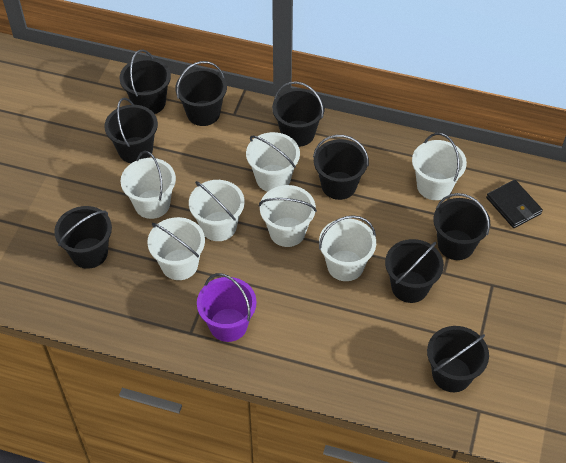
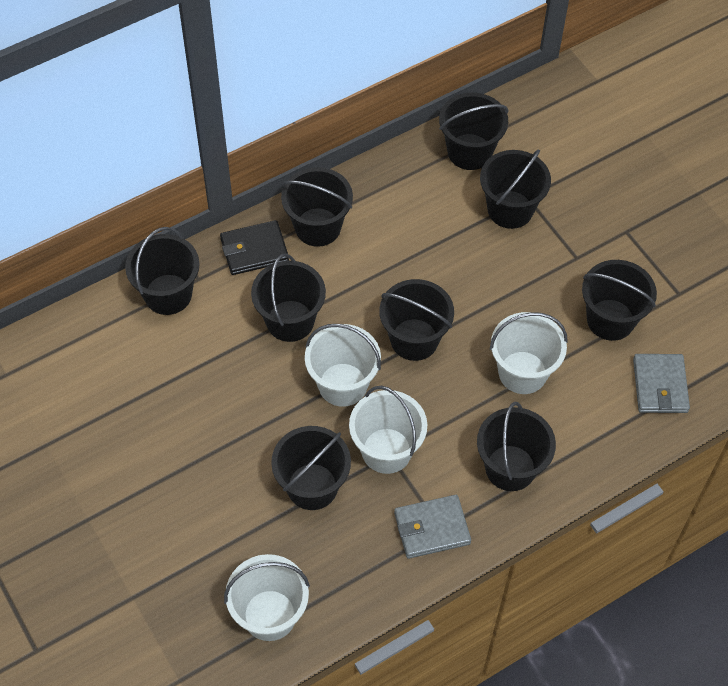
grey wallet: none = 0 -> [394,495,471,559] [633,354,690,413] = 2
purple bucket: [197,273,257,342] = 1 -> none = 0
white bucket: [120,151,176,219] [147,217,205,280] [189,180,245,241] [246,132,300,192] [259,185,317,247] [319,215,376,281] [412,133,467,200] = 7 -> [224,554,310,641] [305,324,381,407] [349,386,427,474] [490,312,568,394] = 4

